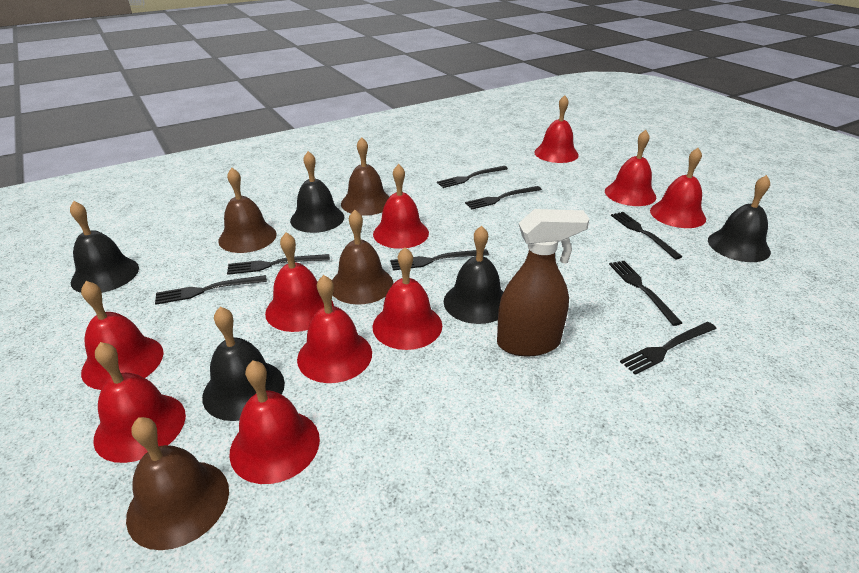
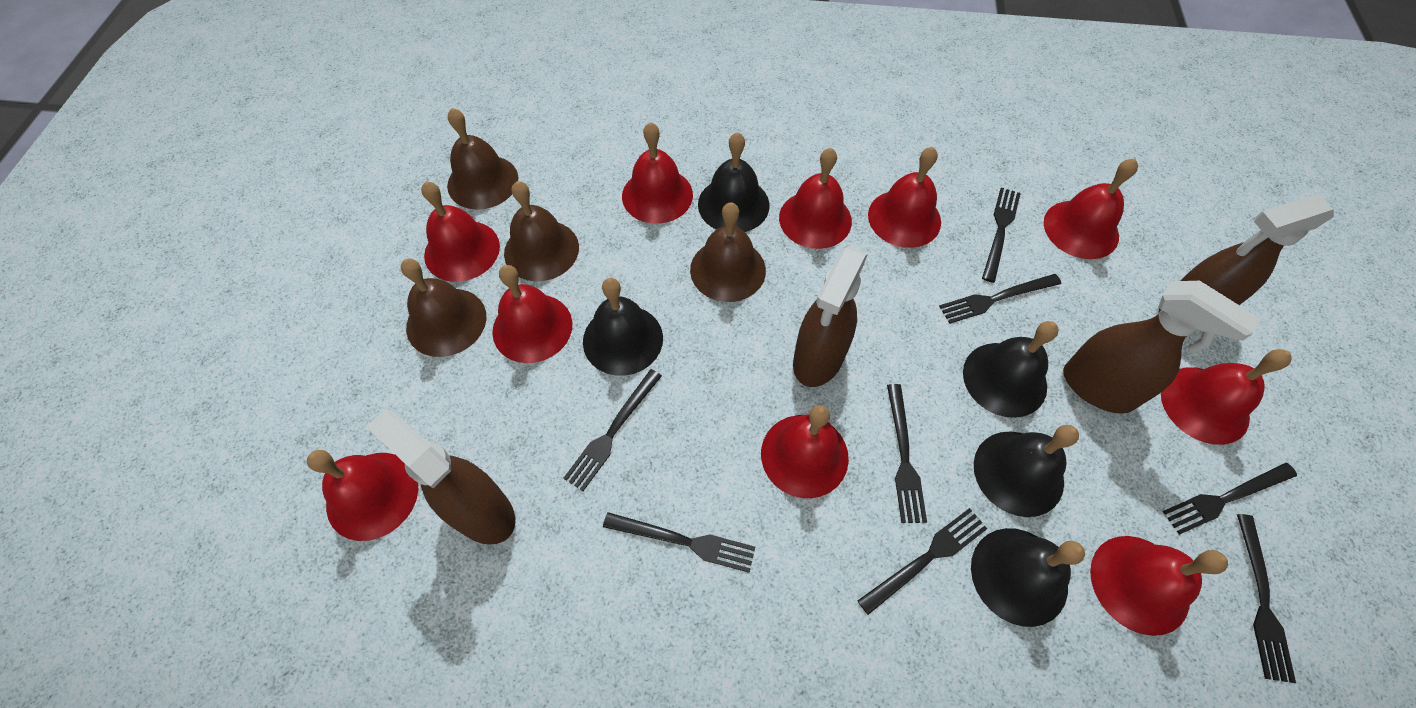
brown spray bottle: [497,209,589,357] = 1 -> [366,410,515,545] [793,246,868,387] [1063,281,1260,414] [1159,195,1334,312] = 4

